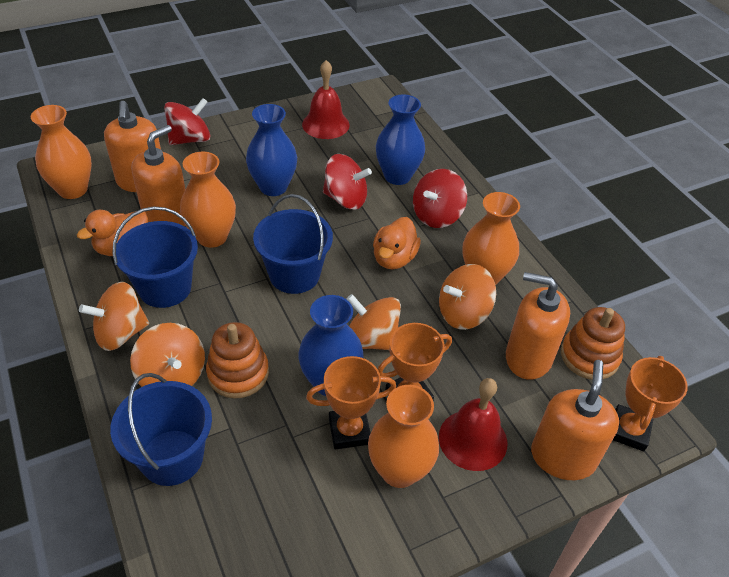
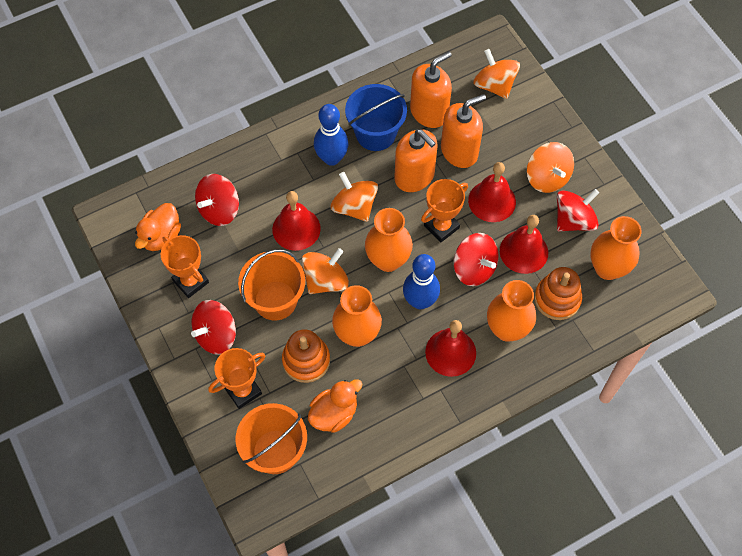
blue bowling pin: none = 0 -> [314,104,349,166] [403,254,440,309] = 2
blue bucket: [110,373,212,486] [112,206,198,308] [253,194,333,294] = 3 -> [345,84,407,151] = 1
blue vase: [246,104,297,196] [298,295,364,396] [376,94,425,185] = 3 -> none = 0
orange bucket: none = 0 -> [236,403,307,474] [238,249,305,320] = 2
orange soap dispenser: [104,101,161,192] [131,125,185,226] [506,272,570,380] [531,360,619,480] = 4 -> [394,129,438,192] [410,51,452,128] [441,94,486,168] = 3
red bell: [302,60,349,139] [439,378,508,471] = 2 -> [272,191,321,251] [425,320,476,377] [468,162,516,222] [500,215,548,274] = 4
red spinning top: [164,98,210,145] [323,154,372,210] [413,169,467,228] = 3 -> [191,300,236,354] [195,174,239,226] [453,233,499,286] [557,189,599,231] = 4

